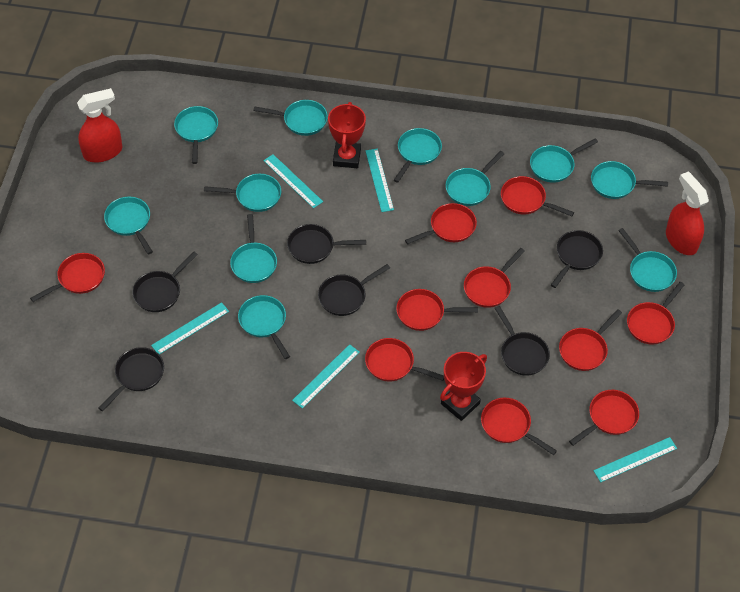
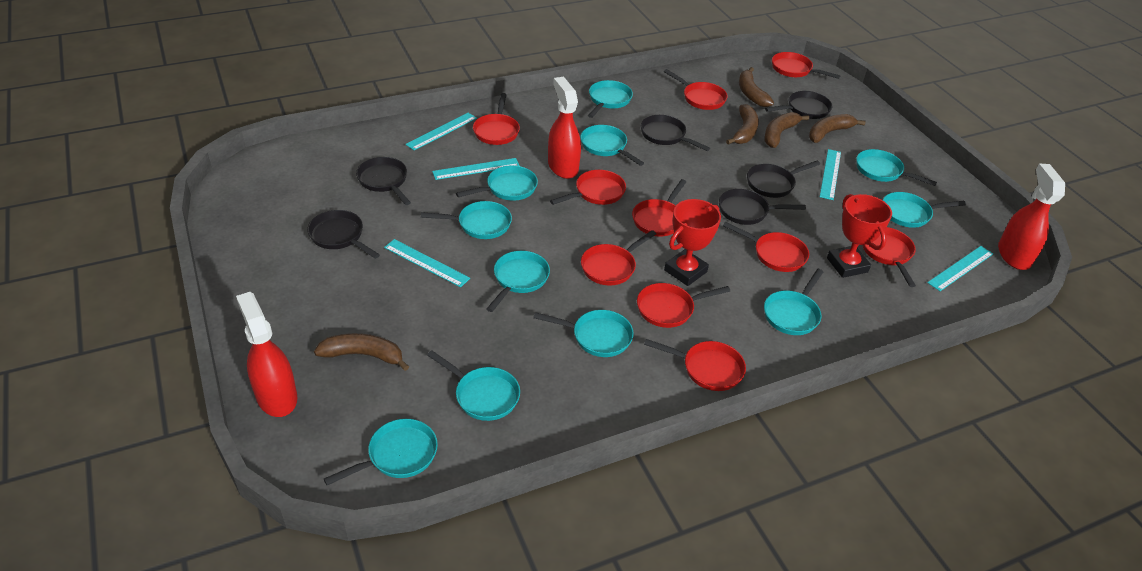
brown banana: none = 0 -> [314,333,409,371] [726,104,759,145] [739,67,774,107] [764,112,809,148] [809,114,866,143] = 5
red spray bottle: [77,88,122,163] [666,171,709,255] = 2 -> [236,292,297,417] [548,77,581,179] [998,164,1065,270] = 3

